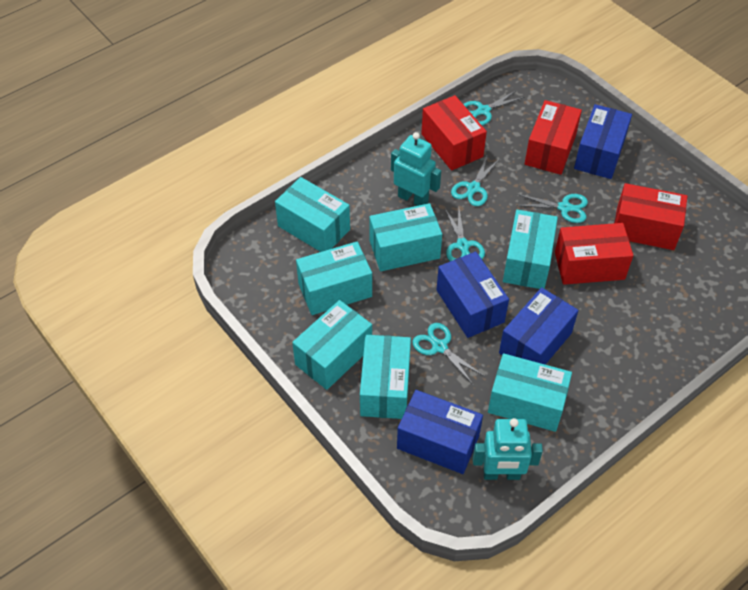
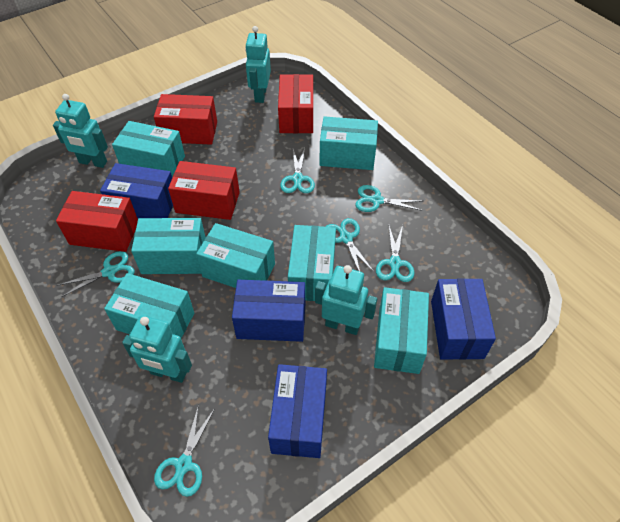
turquoise robot: [391,132,441,206] [473,418,543,480] = 2 -> [53,94,108,168] [122,315,192,383] [245,26,271,103] [315,265,377,335] = 4
turquoise scissors: [412,323,484,385] [445,209,485,261] [451,154,499,206] [463,90,525,125] [515,194,588,223] = 5 -> [57,251,135,297] [154,404,215,497] [280,148,315,193] [326,218,374,272] [355,185,423,212] [376,225,414,282] = 6

